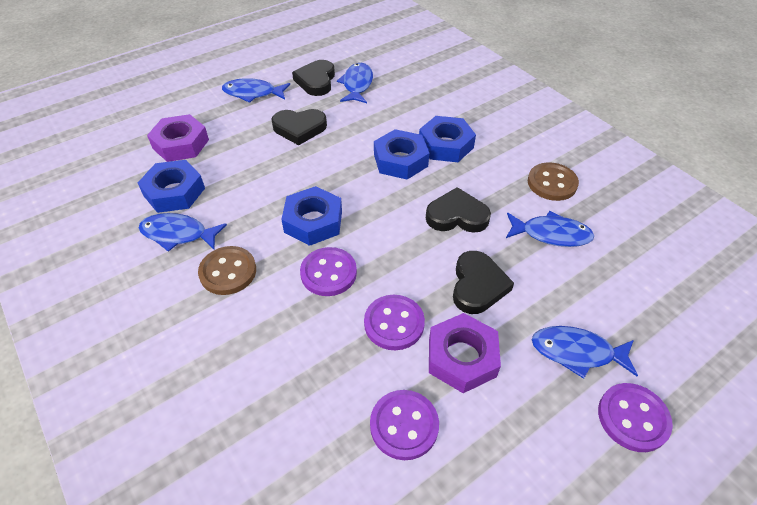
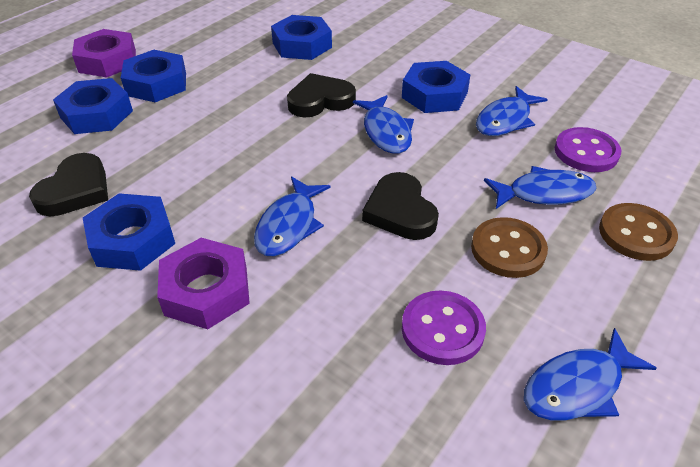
black heart: [271,109,327,145] [292,60,335,96] [426,187,491,233] [453,251,514,314] = 4 -> [29,153,108,216] [287,73,356,117] [362,172,439,240] = 3
blue nut: [138,160,205,213] [281,186,342,246] [374,129,429,180] [419,116,476,162] = 4 -> [53,78,133,134] [83,193,175,271] [121,50,186,102] [271,15,332,60] [402,61,470,113] = 5
purple button: [300,247,357,296] [364,295,425,350] [370,390,439,460] [598,383,673,452] = 4 -> [402,290,486,365] [555,127,621,172] = 2

